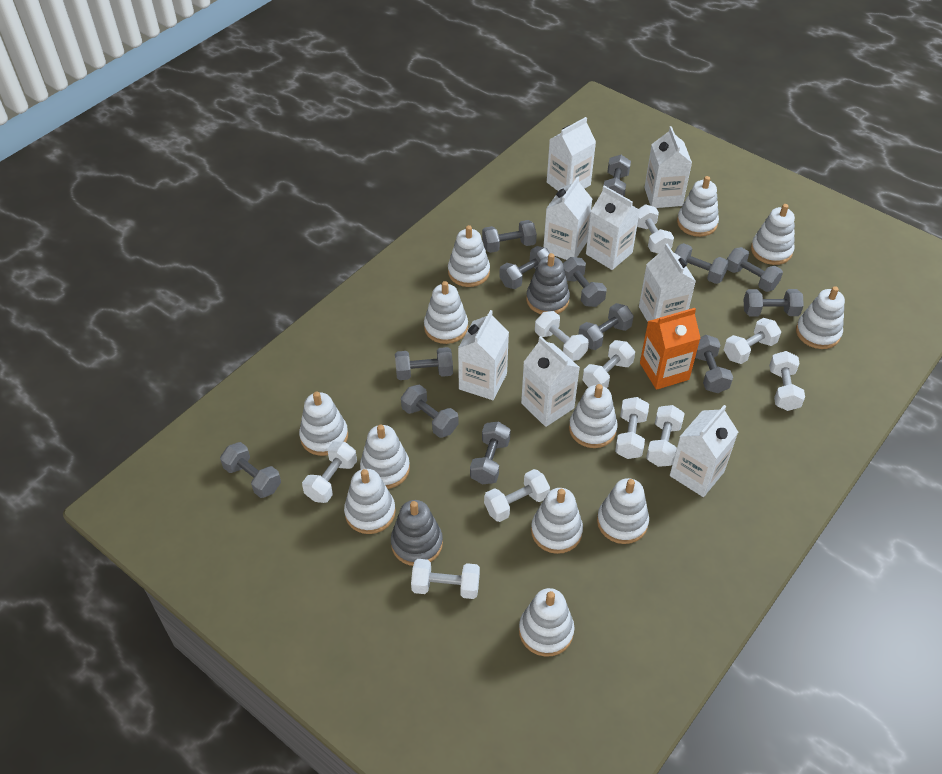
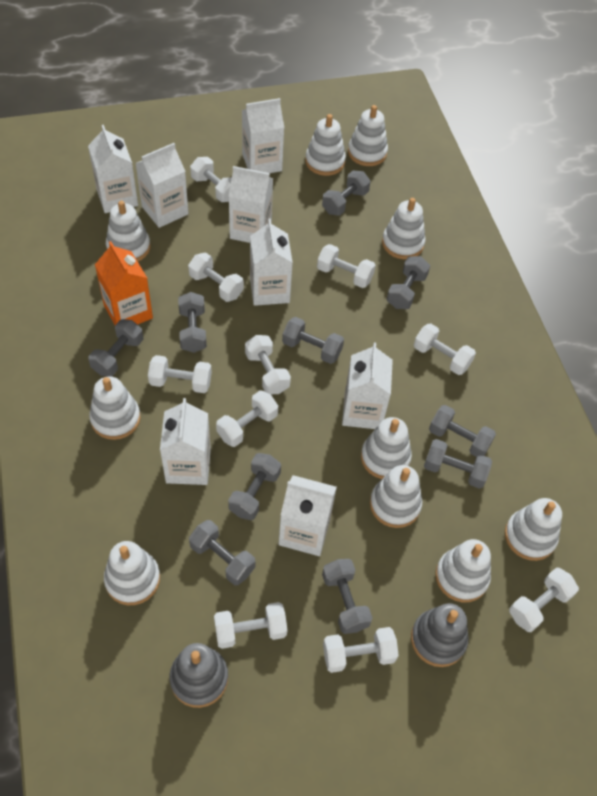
grey dumbbell: [220,442,281,498] [395,347,453,380] [401,385,459,438] [470,422,511,484] [482,220,537,253] [499,246,550,289] [563,257,607,307] [578,303,634,350] [603,155,631,196] [674,243,729,284] [695,335,733,393] [727,247,783,292] [744,289,804,316] = 13 -> [88,319,143,377] [178,292,207,353] [189,520,256,585] [228,453,281,520] [282,317,344,364] [322,170,371,216] [322,559,372,634] [387,256,430,309] [424,439,492,489] [429,405,496,457] = 10
white stacking toy: [299,392,348,456] [344,469,396,534] [360,425,410,489] [424,281,468,344] [448,225,490,287] [519,588,574,657] [531,488,583,554] [569,384,618,448] [597,478,649,544] [677,176,719,237] [751,204,795,265] [796,286,845,349] = 12 -> [89,377,141,440] [104,541,160,605] [106,201,151,261] [305,114,346,176] [348,105,388,166] [361,417,412,479] [370,465,422,528] [382,198,425,259] [435,539,491,602] [505,498,562,561] = 10

